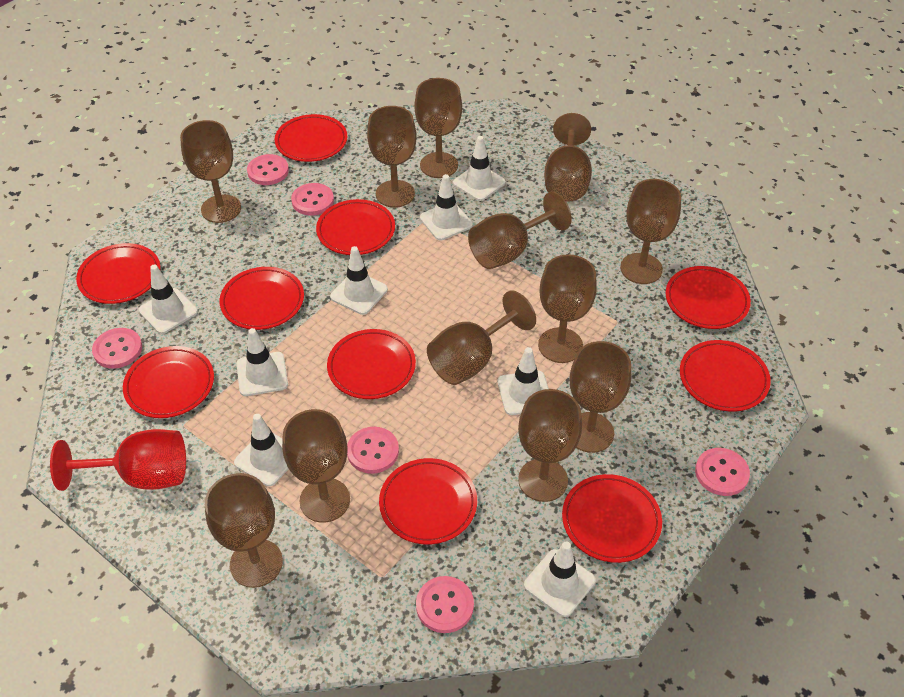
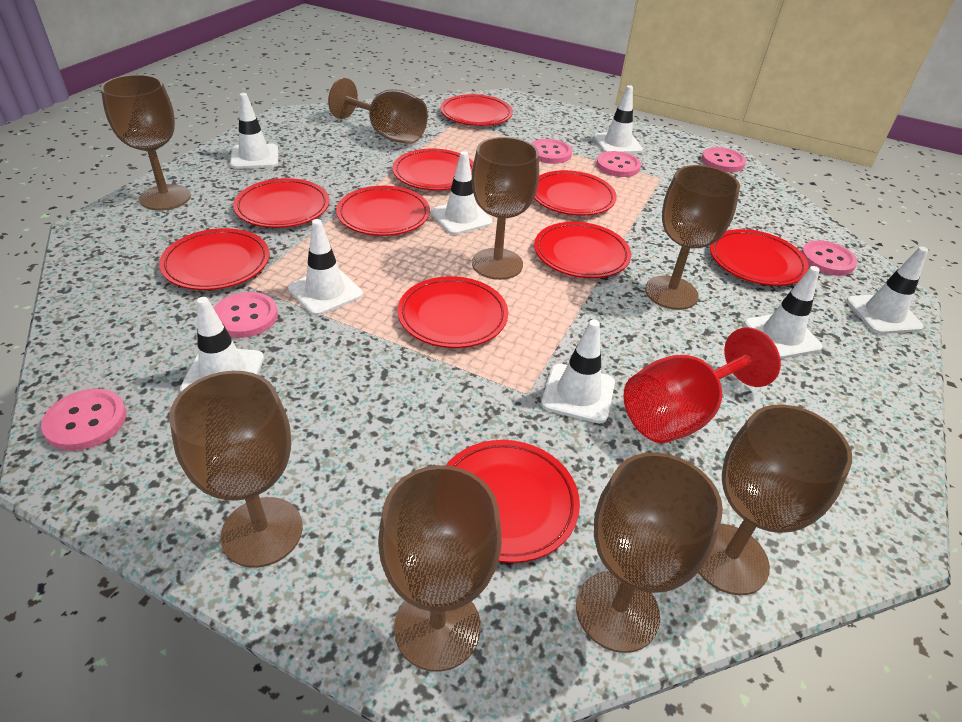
brown goblet: [180,120,241,223] [205,473,283,588] [282,409,350,523] [367,106,417,208] [414,78,462,178] [427,290,536,385] [468,191,572,269] [518,389,582,502] [538,254,597,363] [544,113,592,202] [570,341,631,453] [620,179,681,284] = 12 -> [101,74,191,210] [169,371,303,568] [328,78,428,144] [378,465,502,672] [472,137,539,280] [576,452,723,653] [645,165,740,310] [698,404,852,595] = 8

